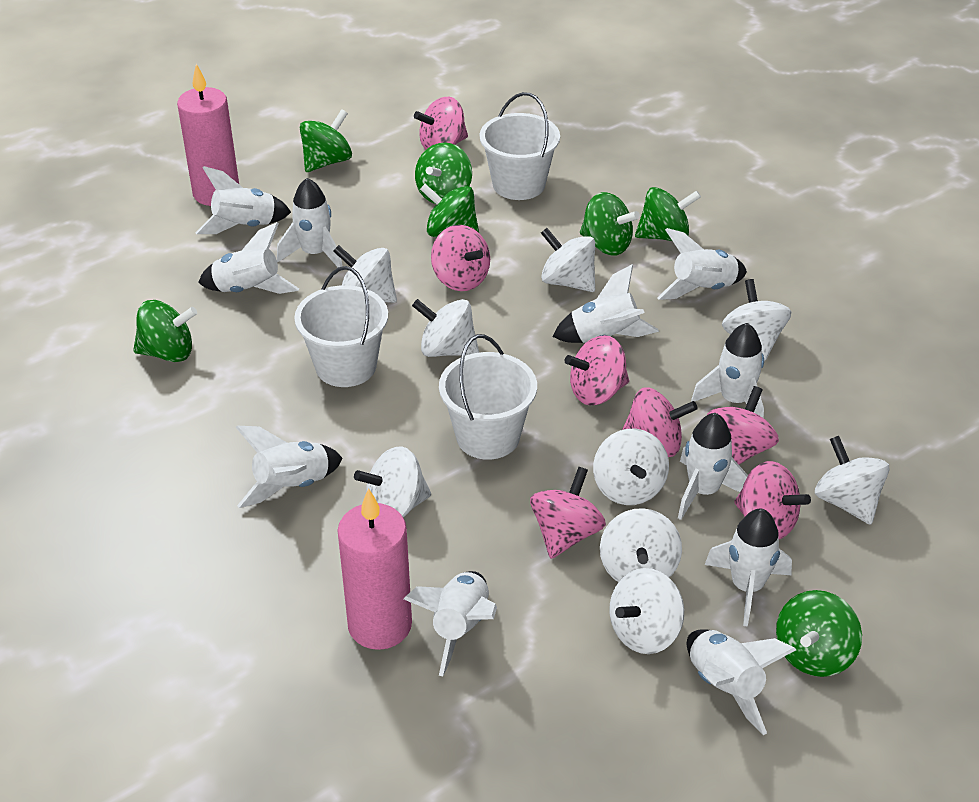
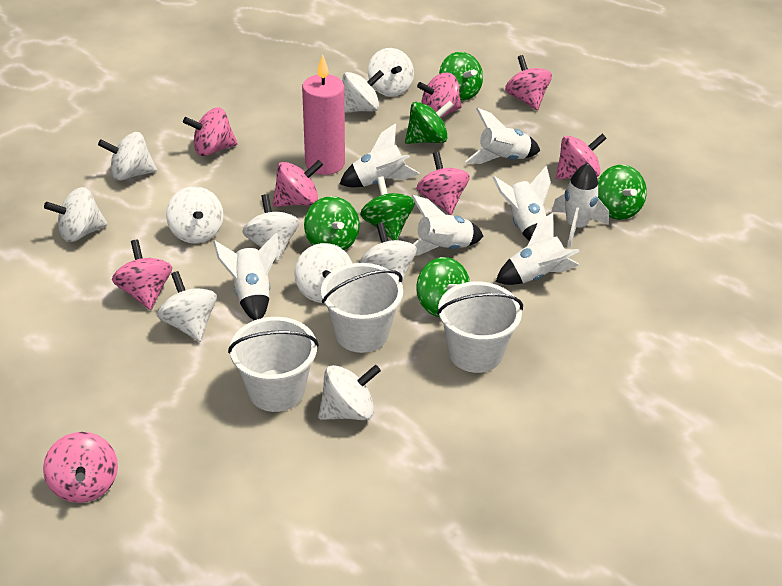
green spinning top: [133,300,197,362] [300,109,352,172] [415,143,472,204] [420,184,479,237] [580,192,640,255] [635,187,701,241] [776,590,862,677] = 7 -> [304,196,360,251] [360,176,415,240] [405,101,454,144] [417,257,470,317] [439,52,483,101] [598,165,647,220] = 6
pink candle: [177,64,239,206] [337,488,412,650] = 2 -> [302,54,345,175] = 1
pink spinning top: [414,97,468,150] [431,225,490,291] [530,467,606,559] [565,335,629,405] [622,387,698,457] [707,386,779,464] [734,461,811,539] = 7 -> [43,432,118,503] [112,240,172,310] [183,108,238,156] [273,160,323,207] [416,152,470,215] [417,73,462,118] [505,55,552,110] [556,134,607,179] = 8
white rocket: [195,166,291,234] [198,222,299,294] [236,426,343,508] [277,178,343,271] [404,571,497,677] [553,264,659,343] [657,228,747,300] [678,413,748,520] [687,629,796,735] [691,323,764,418] [705,509,792,627] = 11 -> [213,233,278,320] [340,123,420,187] [412,195,483,255] [465,108,540,164] [492,166,551,241] [496,212,580,285] [552,163,609,247] = 7
white spinning top: [333,245,397,303] [354,446,431,517] [412,299,479,357] [541,228,595,292] [593,429,669,505] [600,508,682,582] [609,568,684,654] [722,279,791,361] [815,436,889,525] = 9 -> [44,187,107,242] [98,132,157,181] [157,271,217,342] [166,186,223,244] [242,194,299,261] [294,243,353,303] [318,365,381,420] [342,70,384,113] [360,223,417,282] [368,48,414,97] = 10

